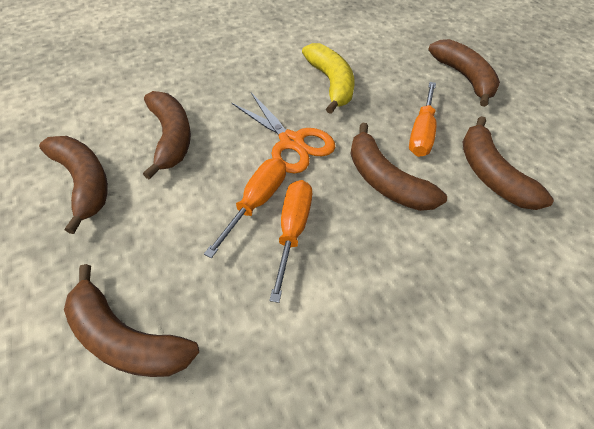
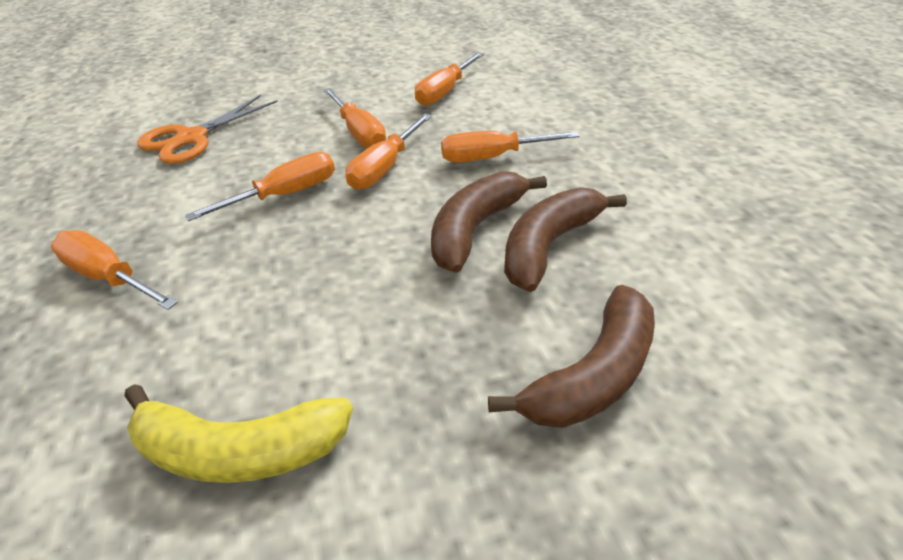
brown banana: [39,136,108,234] [64,264,199,377] [143,91,191,180] [350,123,447,211] [428,39,500,107] [462,116,554,210] = 6 -> [431,171,547,273] [488,285,655,428] [504,187,627,292] = 3
orange screwdriver: [204,158,286,258] [269,180,312,303] [409,82,437,157] = 3 -> [51,230,178,310] [185,152,335,221] [323,88,386,148] [346,114,432,190] [415,52,484,106] [441,131,579,162] = 6

